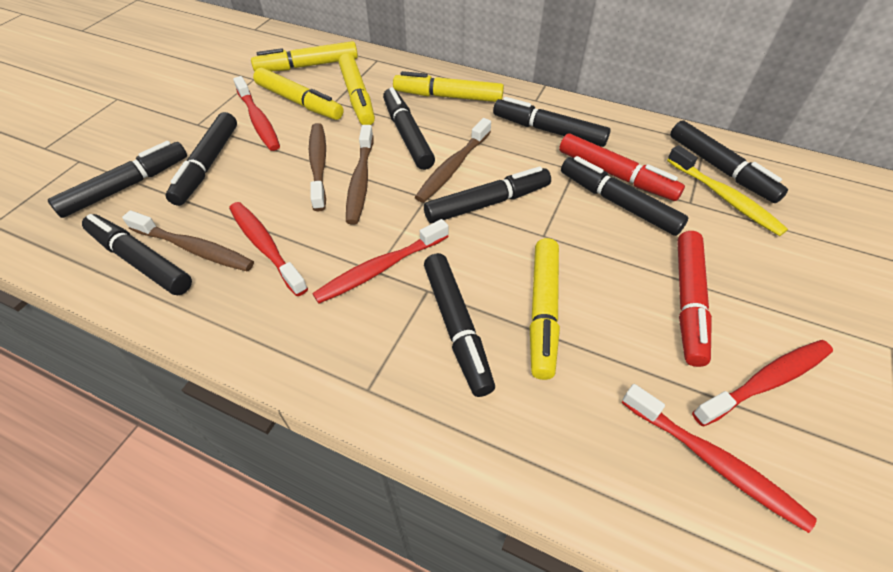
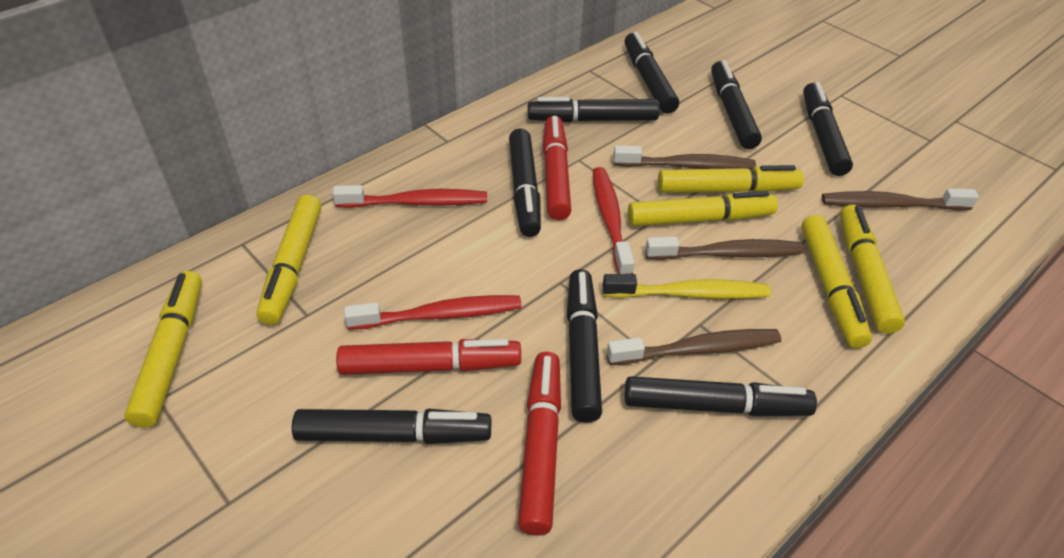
black marker: [48,141,187,218] [82,214,192,295] [166,112,237,206] [383,87,435,170] [424,166,551,224] [424,253,495,397] [493,97,611,147] [561,156,688,236] [670,120,788,203] = 9 -> [292,409,491,444] [509,128,541,237] [528,97,660,122] [567,269,602,423] [624,32,679,114] [625,376,817,416] [711,60,762,149] [803,82,853,176] = 8
red marker: [559,133,685,201] [677,231,712,367] = 2 -> [336,339,521,375] [518,352,561,535] [543,116,571,220] = 3
red toothbrush: [229,202,308,296] [233,76,280,151] [312,219,449,304] [622,384,817,533] [692,340,833,426] = 5 -> [332,185,487,208] [344,295,522,330] [593,167,634,274] = 3
yellow marker: [251,41,358,72] [253,68,343,120] [339,53,375,125] [393,71,504,102] [530,238,560,380] = 5 -> [124,271,202,428] [256,195,321,325] [628,191,778,226] [658,165,804,193] [801,215,872,348] [840,205,905,334] = 6

